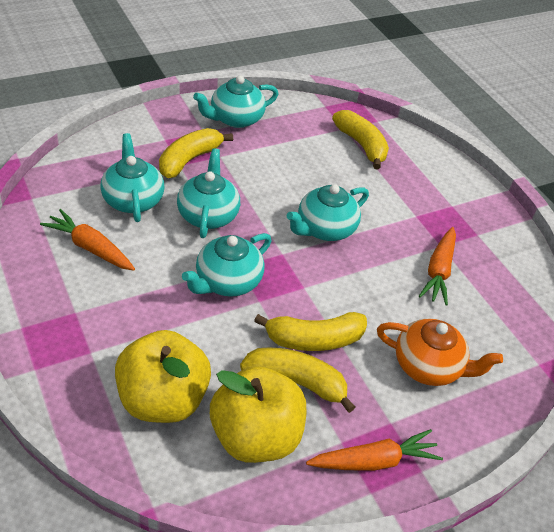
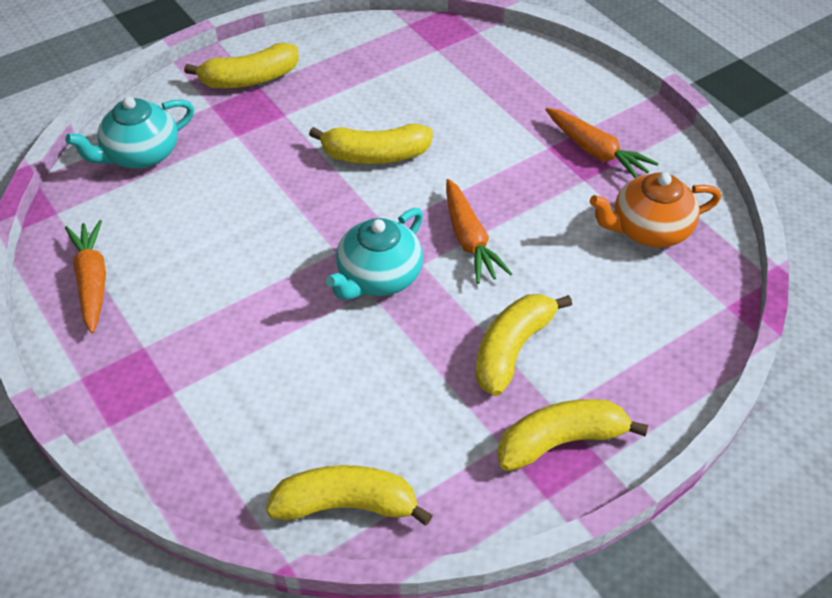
turquoise teapot: [100,133,164,222] [177,148,240,238] [182,233,272,297] [193,75,278,128] [286,184,369,241] = 5 -> [65,97,194,169] [326,208,423,300] = 2
yellow apple: [115,330,211,423] [210,366,307,463] = 2 -> none = 0
yellow banana: [159,128,233,178] [240,348,355,413] [254,312,367,351] [332,110,389,170] = 4 -> [184,43,299,88] [266,465,433,526] [309,124,433,164] [475,294,572,396] [497,399,648,471] = 5

